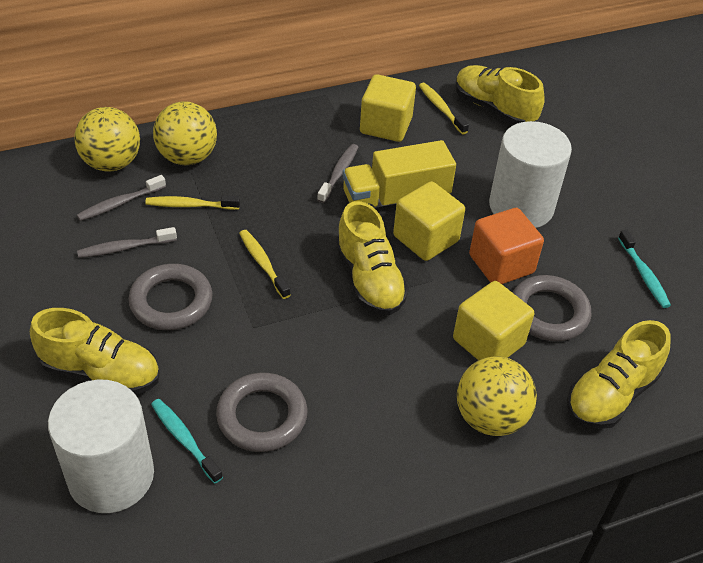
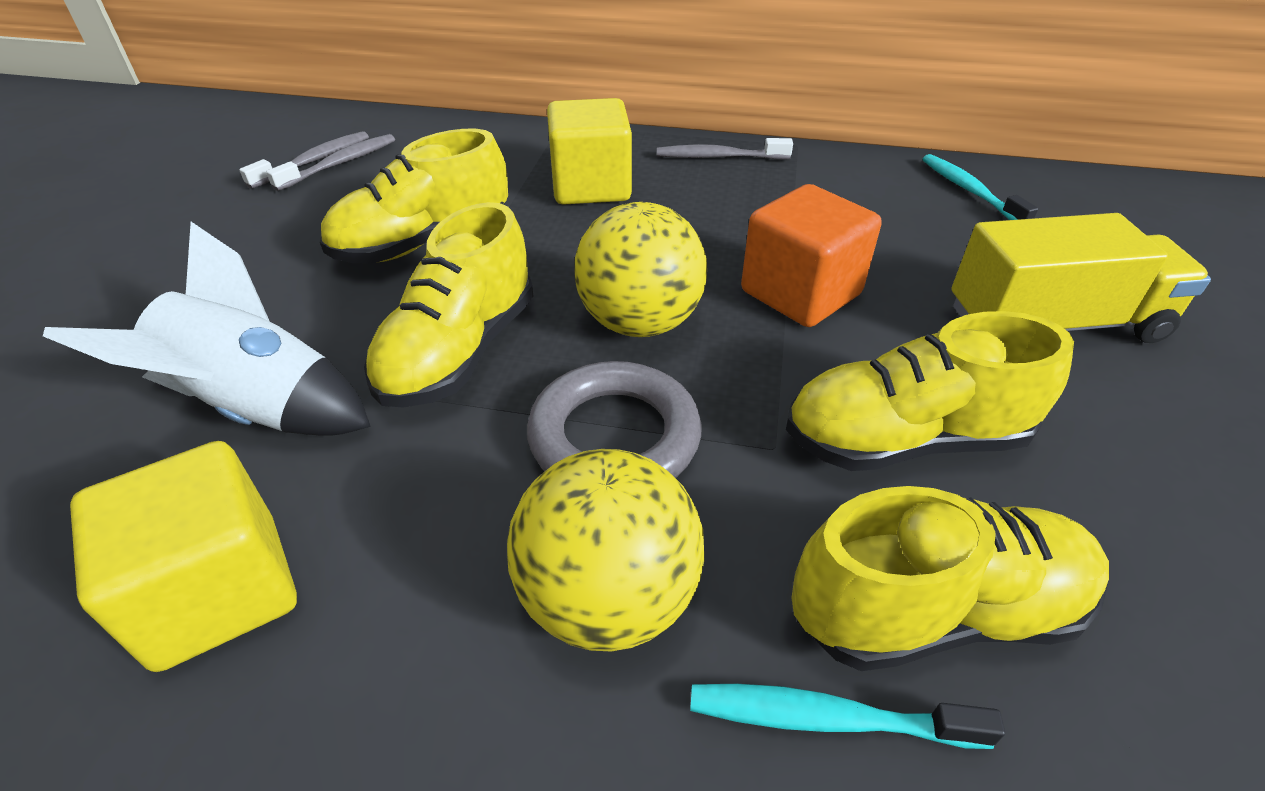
grey ring: [129,264,213,330] [216,373,307,452] [512,275,592,341] = 3 -> [527,361,701,478] = 1
white cylinder: [48,380,154,513] [489,121,572,228] = 2 -> none = 0
white rocket: none = 0 -> [43,222,371,436] = 1
yellow ball: [74,107,140,172] [153,101,217,165] [457,356,537,436] = 3 -> [507,449,704,651] [574,202,707,337] = 2
yellow cube: [360,74,416,142] [393,181,465,261] [453,281,534,360] = 3 -> [70,441,297,672] [547,98,632,205] = 2
yellow toothbrush: [145,195,240,210] [239,230,290,299] [419,83,469,135] = 3 -> none = 0

